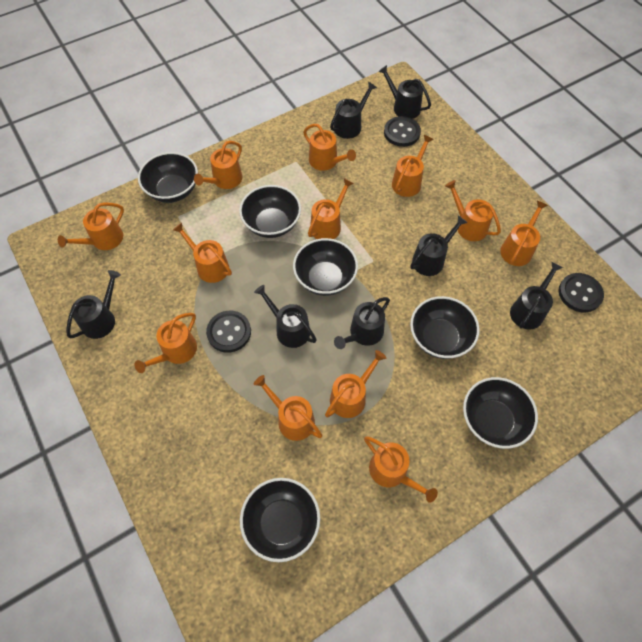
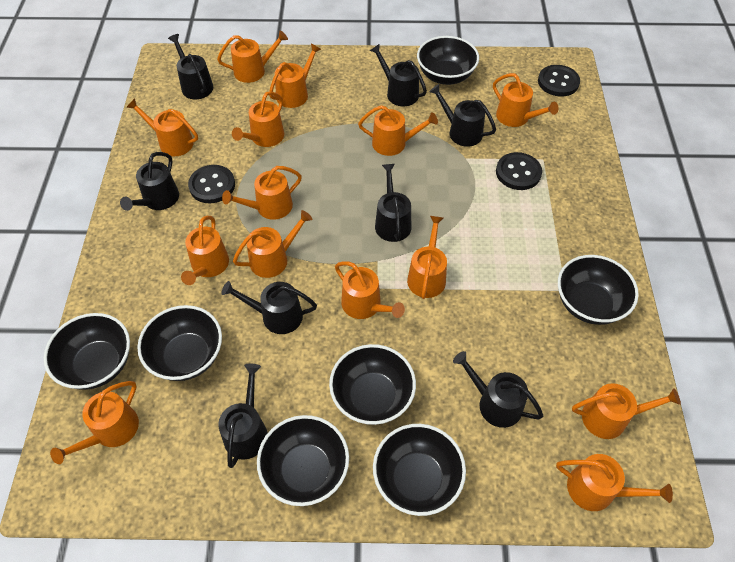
black bowl: [138,152,198,203] [239,185,301,238] [240,478,320,562] [293,238,358,296] [410,296,480,359] [463,377,538,449] = 6 -> [44,313,130,390] [137,305,222,381] [257,415,349,506] [329,344,416,425] [373,424,466,516] [417,36,479,85] [558,255,639,325] = 7
black watering can: [66,270,121,339] [254,285,317,348] [330,82,377,139] [334,297,390,349] [378,65,431,119] [410,215,468,276] [510,262,563,329] = 7 -> [120,152,179,211] [168,34,213,99] [218,364,267,468] [222,281,317,334] [370,44,427,106] [375,164,412,242] [429,84,496,147] [453,351,543,428] = 8
orange watering can: [58,202,124,250] [134,313,197,373] [173,223,232,283] [194,141,242,189] [254,375,322,441] [303,124,356,171] [308,178,354,239] [325,350,386,418] [364,436,438,503] [392,135,434,197] [445,180,501,241] [500,201,548,266] = 12 -> [50,381,139,464] [126,98,198,156] [181,216,229,285] [217,31,288,83] [222,166,302,220] [232,91,284,147] [233,210,313,278] [269,44,321,108] [335,261,405,319] [358,105,438,156] [407,216,447,299] [493,73,559,127] [556,454,673,511] [572,383,681,439] = 14

